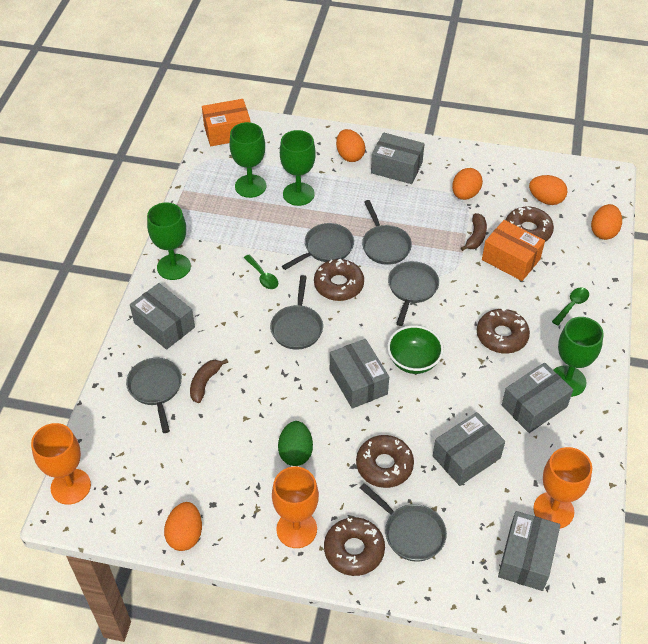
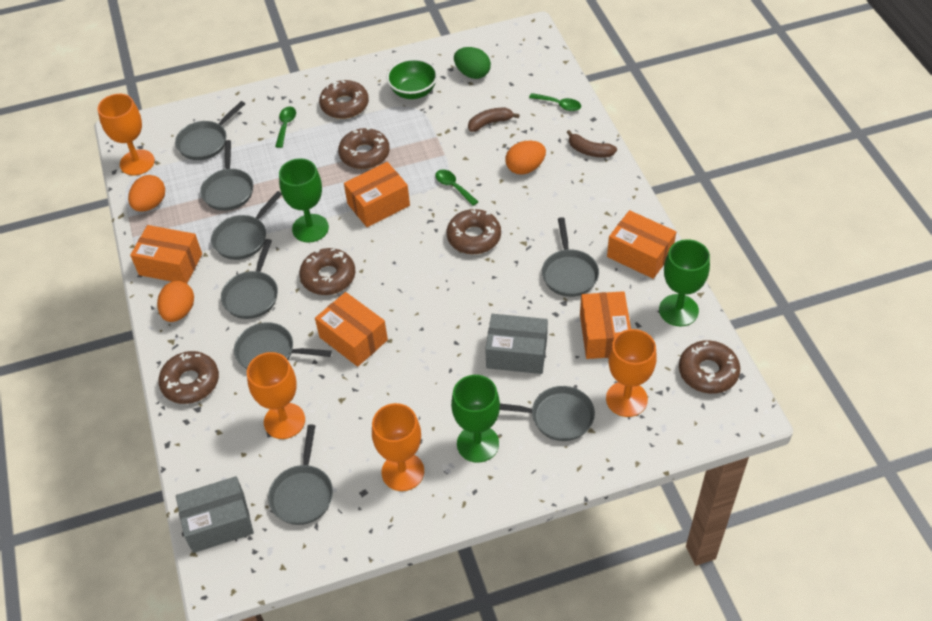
brown donut: [314,259,364,301] [324,517,385,576] [356,435,414,488] [477,308,530,353] [506,207,554,242] = 5 -> [159,351,219,404] [299,248,355,295] [319,80,369,119] [338,127,390,169] [447,209,501,254] [679,340,740,394] = 6
green goblet: [147,202,191,280] [229,122,266,198] [280,130,316,206] [553,317,604,397] = 4 -> [279,158,329,243] [451,375,500,463] [659,239,710,326] = 3
green spoon: [244,254,278,289] [552,287,589,326] = 2 -> [275,107,296,148] [435,169,478,206] [529,93,581,111] = 3
grey box: [130,283,195,350] [330,339,389,409] [371,132,424,184] [433,412,505,486] [498,511,560,591] [502,363,573,433] = 6 -> [176,476,254,553] [485,314,548,374] = 2
grey pan: [126,358,182,433] [270,275,323,350] [282,223,354,270] [360,483,447,562] [362,200,412,265] [388,261,439,326] = 6 -> [175,101,245,160] [200,140,253,211] [211,191,282,260] [221,239,278,319] [234,322,332,369] [268,425,333,525] [500,386,595,441] [542,217,599,297] = 8
orange box: [202,99,251,146] [482,220,545,281] = 2 -> [130,225,202,283] [315,292,388,367] [344,162,410,227] [580,291,631,359] [607,210,676,279] = 5
orange egg: [164,502,202,551] [336,129,365,162] [452,168,483,200] [529,175,567,205] [591,204,622,240] = 5 -> [128,175,165,212] [157,281,194,322] [506,141,546,175] = 3
orange goblet: [31,423,91,505] [272,466,319,548] [533,447,592,528] = 3 -> [98,94,155,175] [247,352,305,439] [372,403,424,491] [606,329,657,417] = 4

